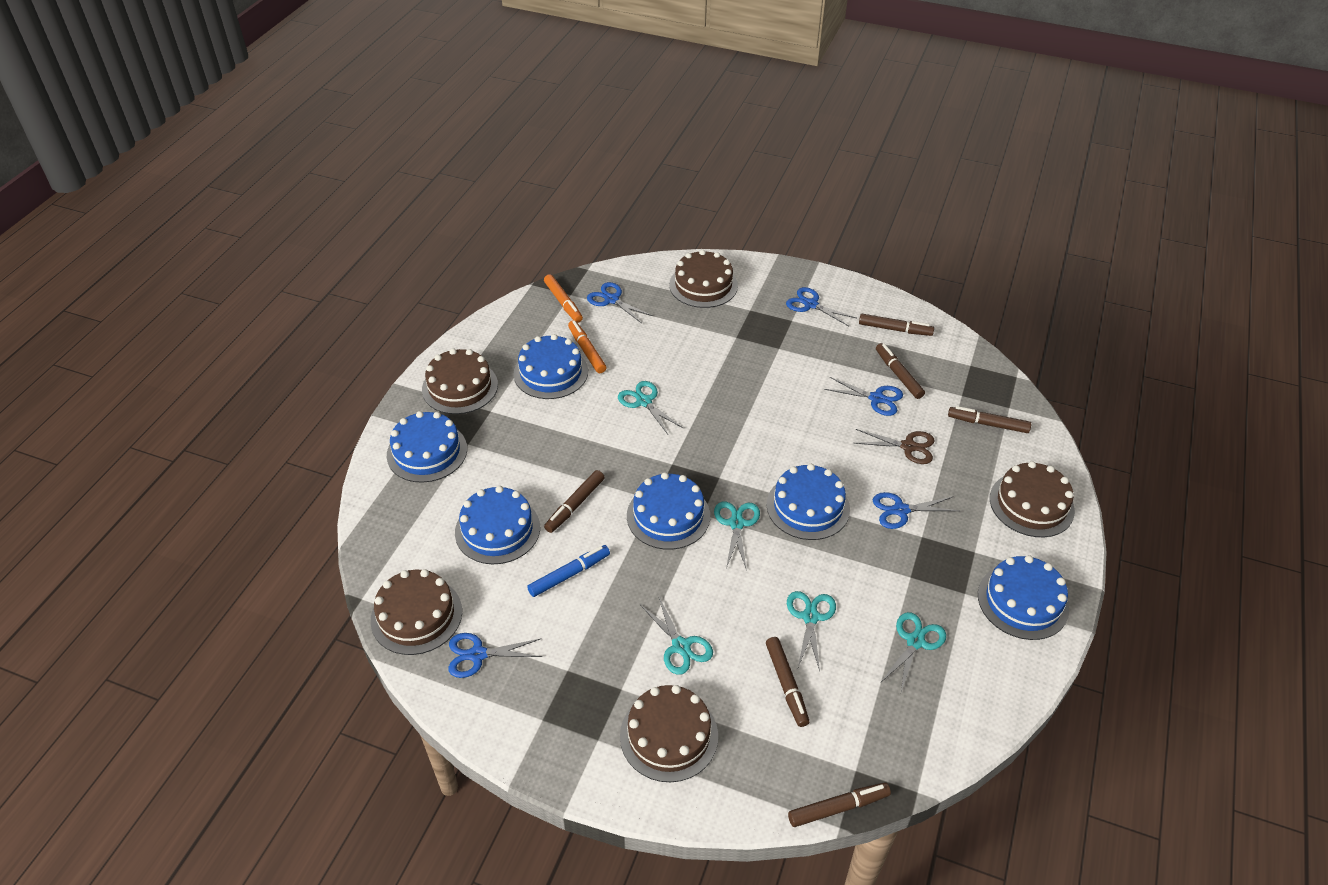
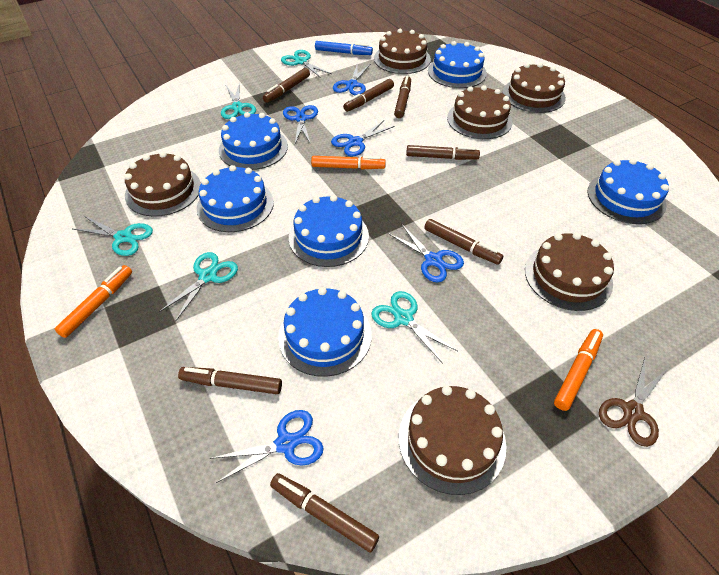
brown cake: [371,569,462,655] [422,348,498,414] [620,685,718,782] [669,250,738,308] [990,461,1075,537] = 5 -> [125,152,201,217] [374,29,431,74] [399,385,506,495] [447,85,513,139] [503,63,566,113] [525,232,614,311] = 6
brown marker: [544,470,605,533] [766,637,810,727] [788,782,891,827] [859,314,934,336] [876,343,925,399] [948,406,1031,433] = 6 -> [178,367,282,394] [263,68,310,103] [270,473,379,552] [343,79,394,112] [394,76,411,118] [406,145,480,160] [424,219,503,265] = 7
orange marker: [544,274,583,323] [568,320,606,373] = 2 -> [55,265,132,338] [311,156,386,169] [554,329,603,411] = 3

